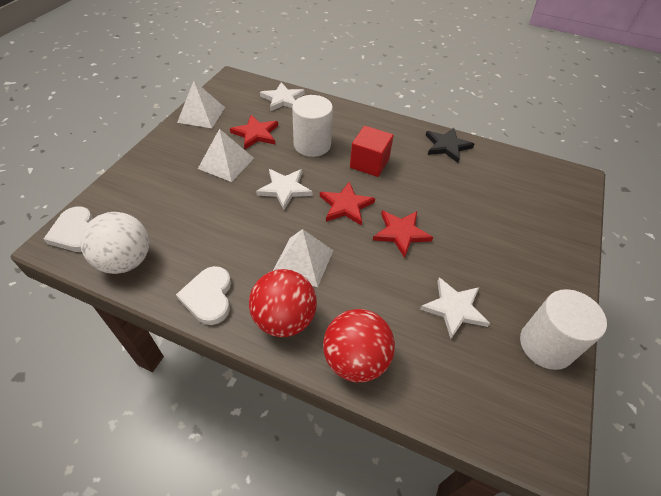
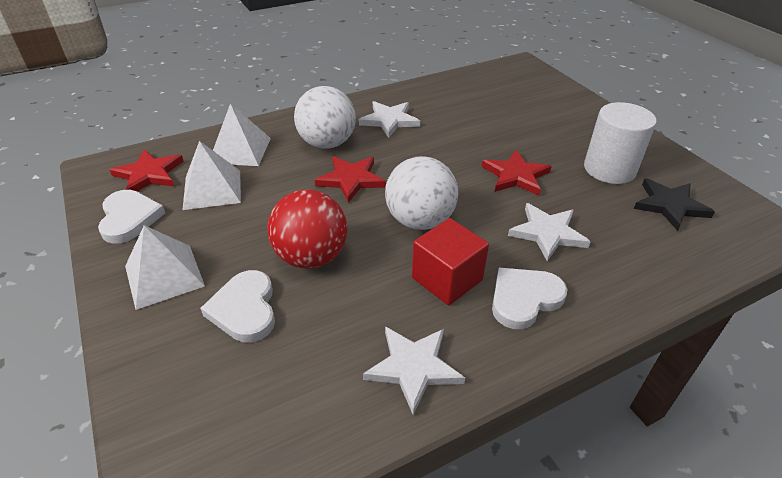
red ball: [249,269,317,337] [323,309,395,382] = 2 -> [267,189,348,269] = 1
white ball: [80,212,149,274] = 1 -> [294,86,356,149] [385,156,458,230] = 2
white cylinder: [292,95,333,157] [520,289,607,370] = 2 -> [584,102,657,184] = 1
white heart: [44,207,93,252] [176,266,231,325] = 2 -> [98,190,165,244] [200,270,275,342] [492,268,568,329] = 3

